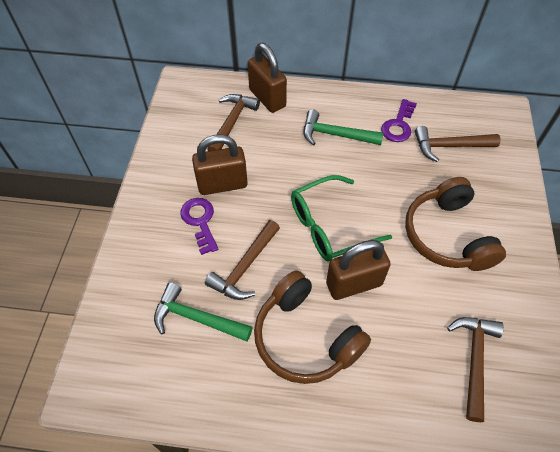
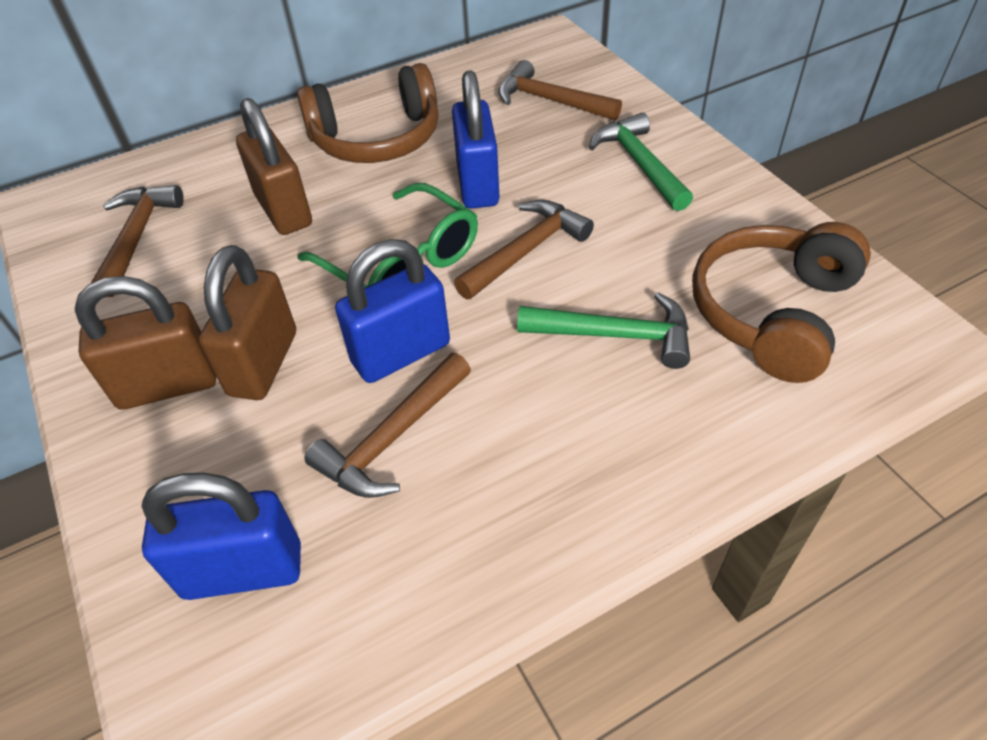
blue padlock: none = 0 -> [141,473,301,600] [335,239,450,383] [452,70,499,209] = 3
purple key: [180,198,218,255] [381,99,417,142] = 2 -> none = 0

